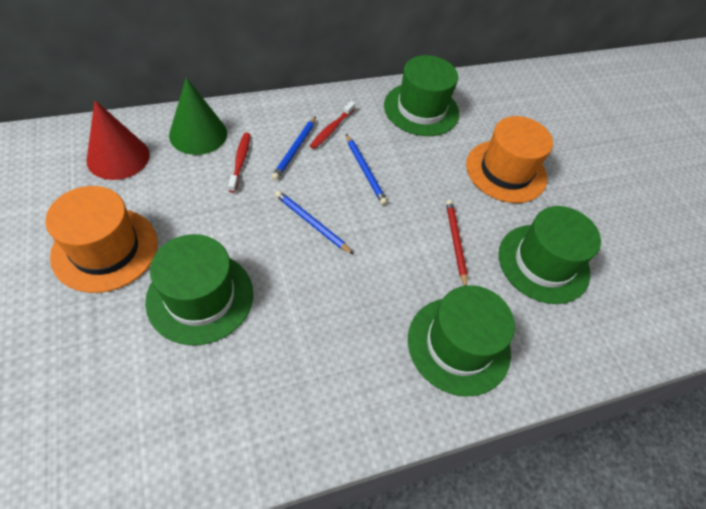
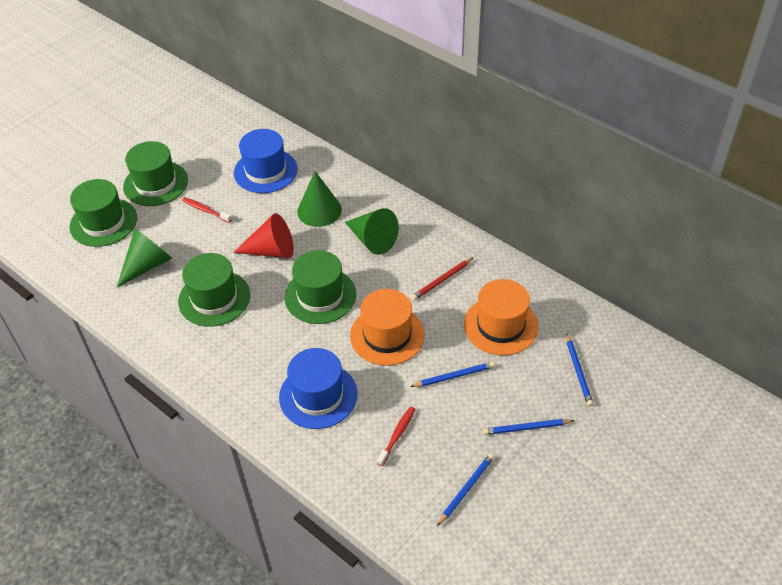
blue hat: none = 0 -> [234,129,298,193] [279,348,357,429] = 2
blue pencil: [272,116,316,180] [275,190,354,255] [346,134,388,205] = 3 -> [410,362,495,387] [437,453,494,526] [483,419,575,435] [566,333,593,406] = 4
green cone: [169,77,227,155] = 1 -> [117,228,172,287] [297,171,342,227] [345,208,399,255] = 3

